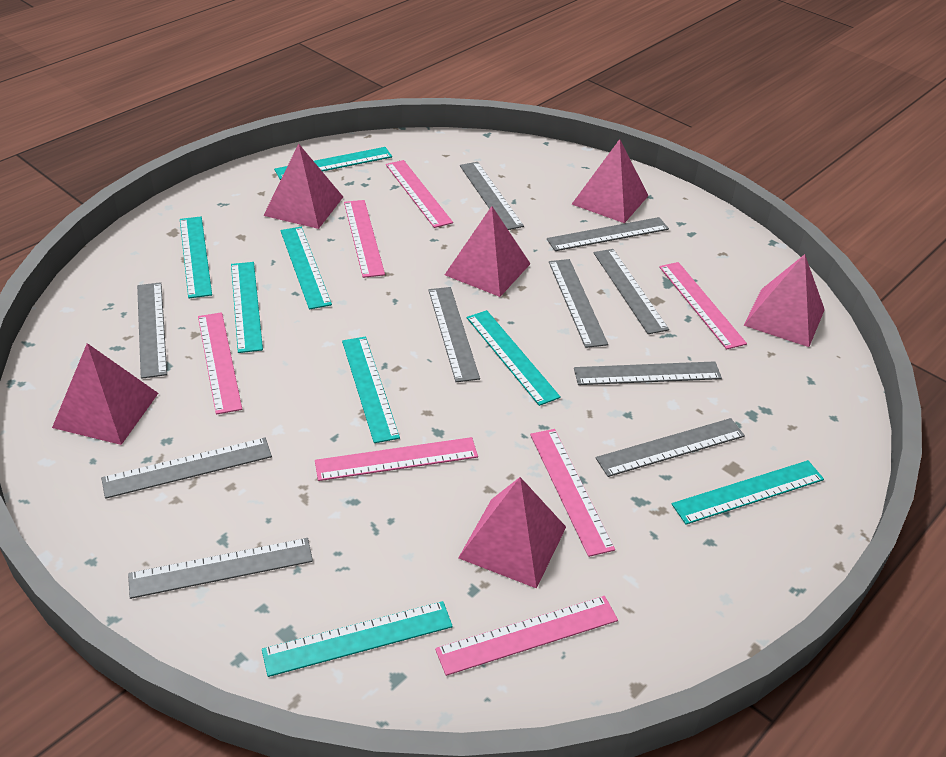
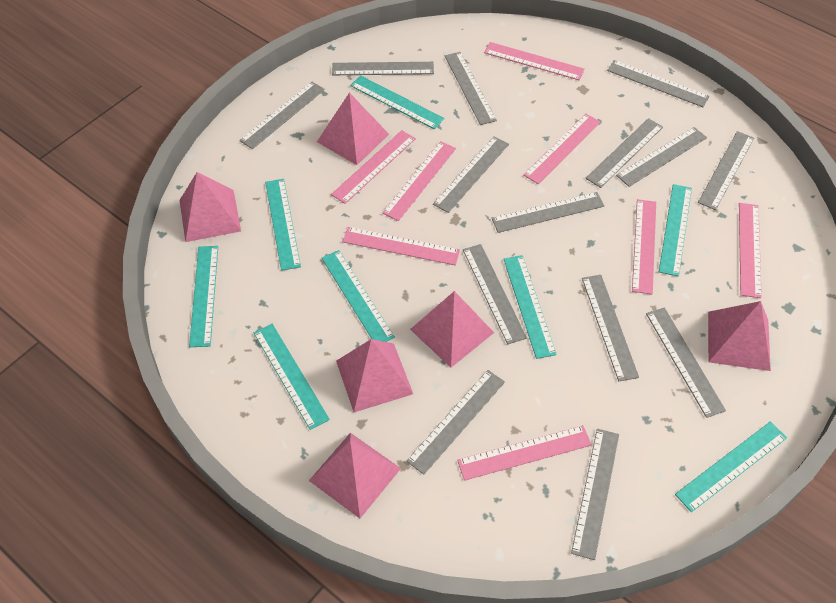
grey ruler: [101,438,272,499] [128,538,313,599] [137,282,167,379] [428,287,480,382] [460,162,524,230] [547,217,669,251] [549,259,608,348] [574,361,722,385] [594,249,669,334] [596,418,745,477] = 10 -> [239,82,325,149] [332,62,434,75] [407,370,505,475] [433,136,509,213] [445,52,497,125] [463,244,527,344] [492,192,604,233] [571,429,619,560] [582,275,639,381] [586,118,663,188] [607,60,710,107] [616,127,707,187] [646,308,726,418] [698,131,754,210] = 14
pink ruler: [198,312,242,415] [315,437,478,481] [344,200,385,278] [386,160,453,228] [435,596,618,676] [530,429,615,557] [659,262,747,349] = 7 -> [331,130,416,204] [342,227,460,265] [382,141,456,221] [457,425,592,481] [484,42,585,80] [524,114,601,184] [632,199,656,294] [739,203,762,298] = 8

